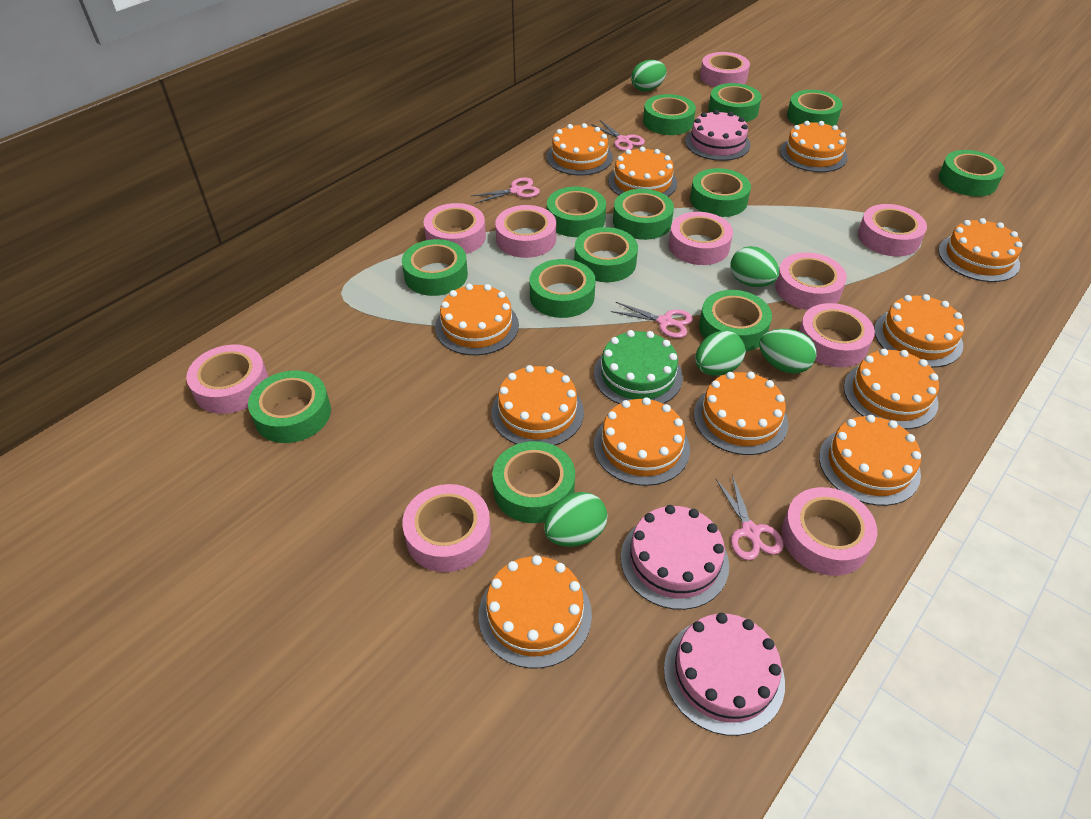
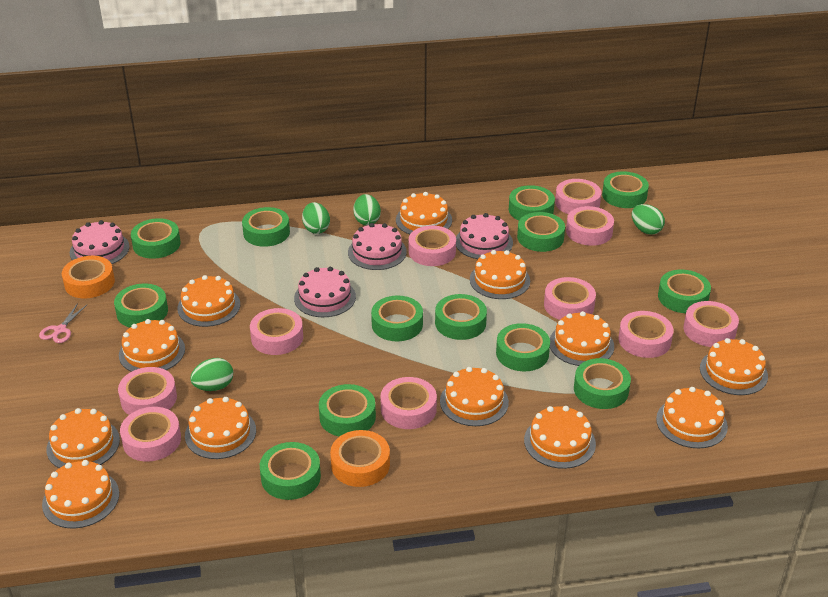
green cake: [594,330,683,404] = 1 -> none = 0
green egg: [544,492,608,547] [631,60,667,92] [695,331,745,376] [730,246,779,287] [759,329,817,374] = 5 -> [190,358,233,391] [302,202,330,234] [353,194,381,225] [632,204,665,235] = 4
orange tape: none = 0 -> [62,256,115,298] [330,430,390,487] = 2
pink cake: [621,505,729,610] [664,613,785,736] [685,110,751,161] = 3 -> [70,220,130,264] [294,267,356,317] [348,223,407,270] [456,213,513,259] = 4
pink scissors: [472,177,540,204] [591,120,645,151] [611,302,693,338] [716,475,784,560] = 4 -> [39,303,87,343] = 1

